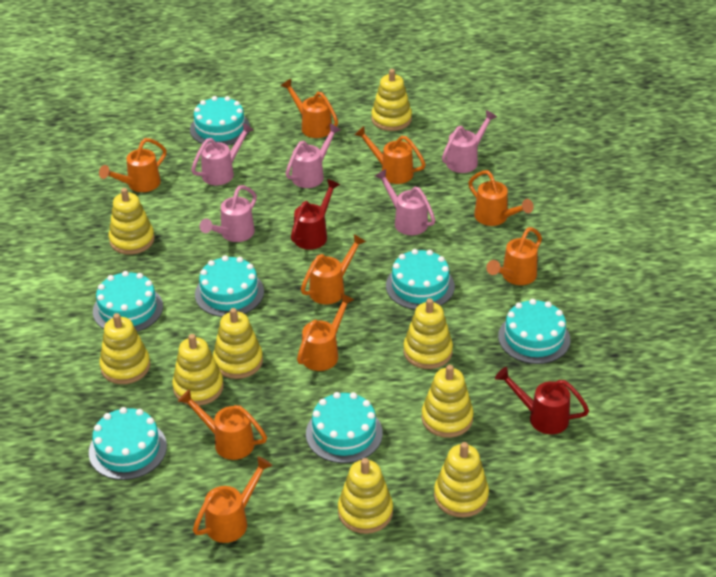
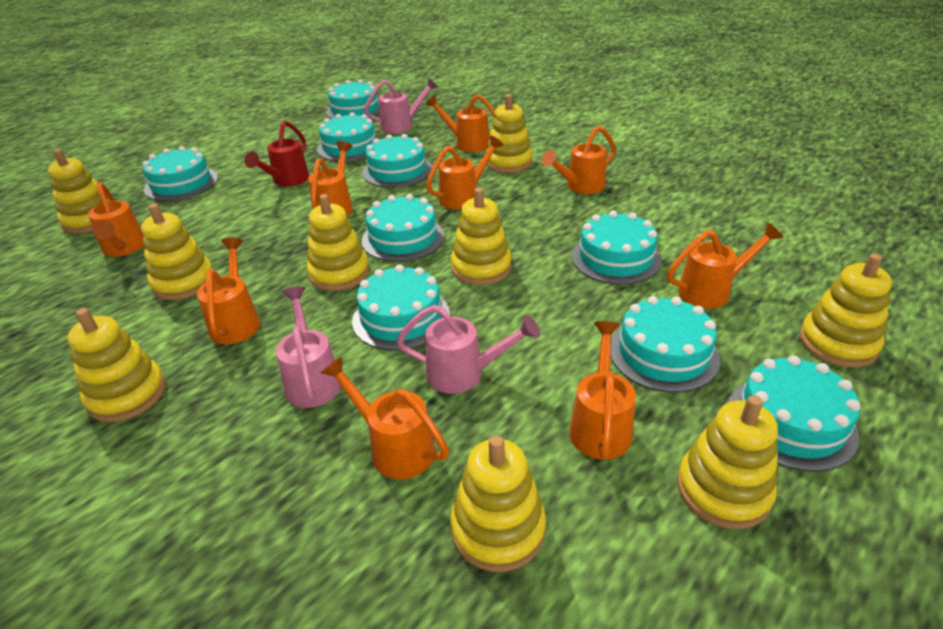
pink watering can: [191,123,254,185] [200,185,257,242] [285,123,341,188] [375,169,435,235] [442,110,497,173] = 5 -> [276,286,341,408] [364,78,438,134] [396,305,540,394] = 3
red watering can: [291,179,340,250] [495,367,589,434] = 2 -> [245,121,310,187] = 1
turquoise cake: [89,407,167,480] [93,271,163,332] [190,96,250,146] [195,255,264,317] [306,392,383,463] [386,249,455,310] [498,299,570,364] = 7 -> [142,146,218,201] [317,112,380,161] [326,79,380,119] [352,264,450,351] [362,134,432,188] [362,194,444,262] [571,211,662,285] [610,296,720,392] [728,355,861,472] = 9

